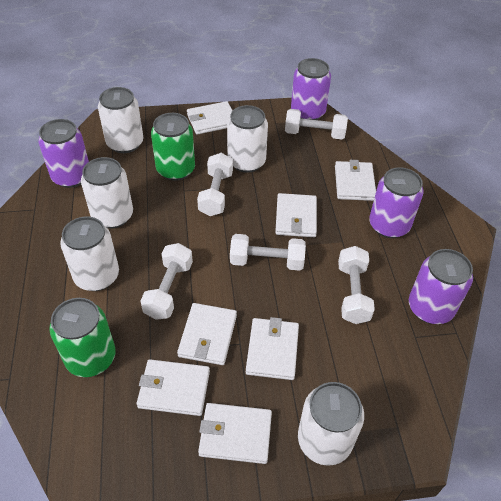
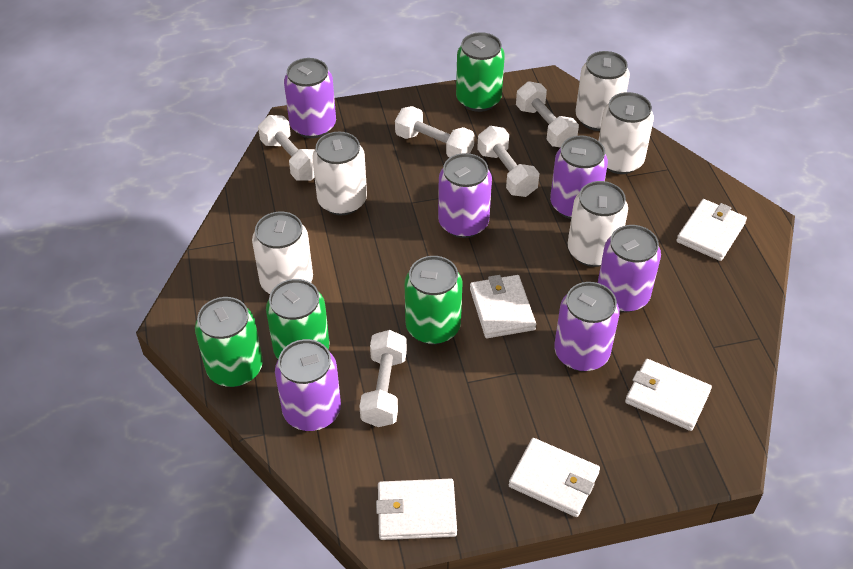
green can: [49,298,116,377] [151,113,195,181] = 2 -> [195,297,263,387] [266,279,330,359] [405,256,463,344] [456,32,505,112] = 4
purple can: [38,119,89,188] [291,58,331,120] [369,167,424,238] [409,249,473,324] = 4 -> [275,339,341,431] [284,58,336,138] [438,153,492,238] [550,135,608,219] [554,282,620,372] [598,225,661,312] = 6
white wallet: [136,359,210,416] [177,303,237,365] [187,101,233,135] [198,403,272,464] [246,317,299,380] [275,193,317,237] [335,160,376,201] = 7 -> [376,479,457,540] [470,275,536,338] [509,438,600,517] [625,359,712,431] [676,199,747,261] = 5

